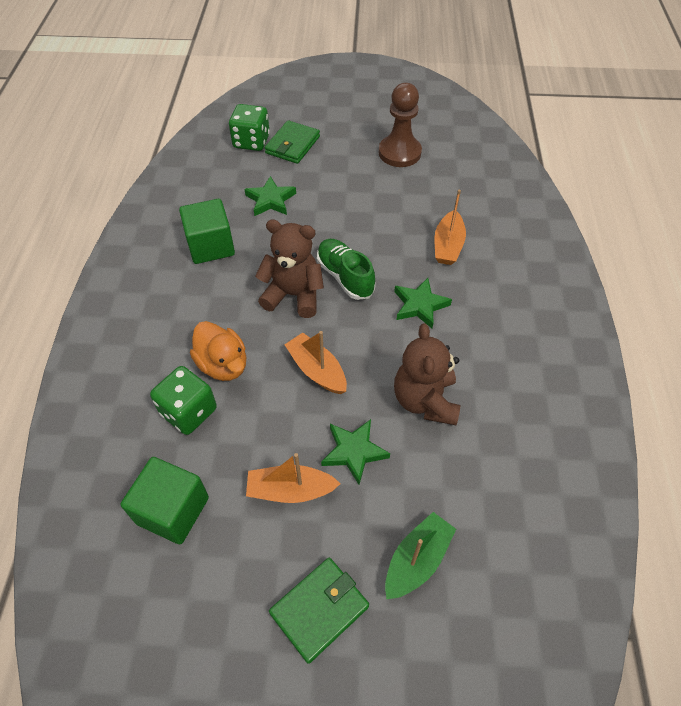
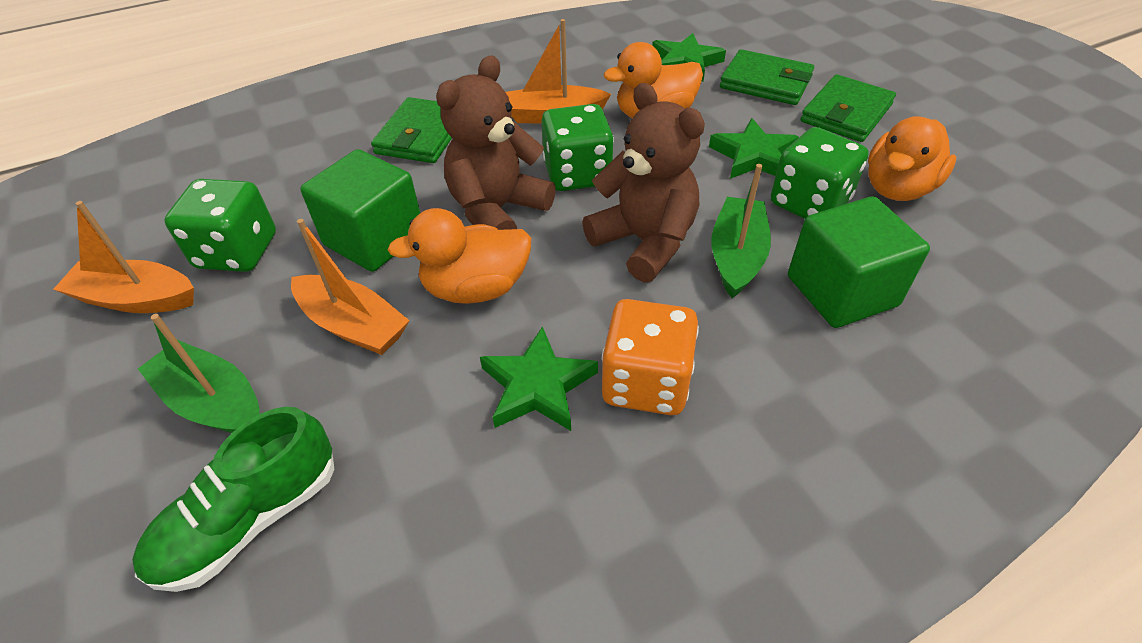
brown pawn: [379,83,422,167] = 1 -> none = 0
green boat: [385,512,456,599] = 1 -> [138,314,260,433] [711,164,771,298] = 2
green dice: [150,366,217,435] [229,104,270,151] = 2 -> [164,179,276,272] [541,104,614,191] [771,127,869,219] = 3
green wallet: [265,120,320,164] [269,558,369,664] = 2 -> [371,97,452,163] [720,49,814,105] [800,74,896,142] = 3
orange dice: none = 0 -> [602,299,699,415] = 1
orange duck: [190,321,246,381] = 1 -> [388,208,531,304] [604,42,703,118] [868,116,956,201] = 3

